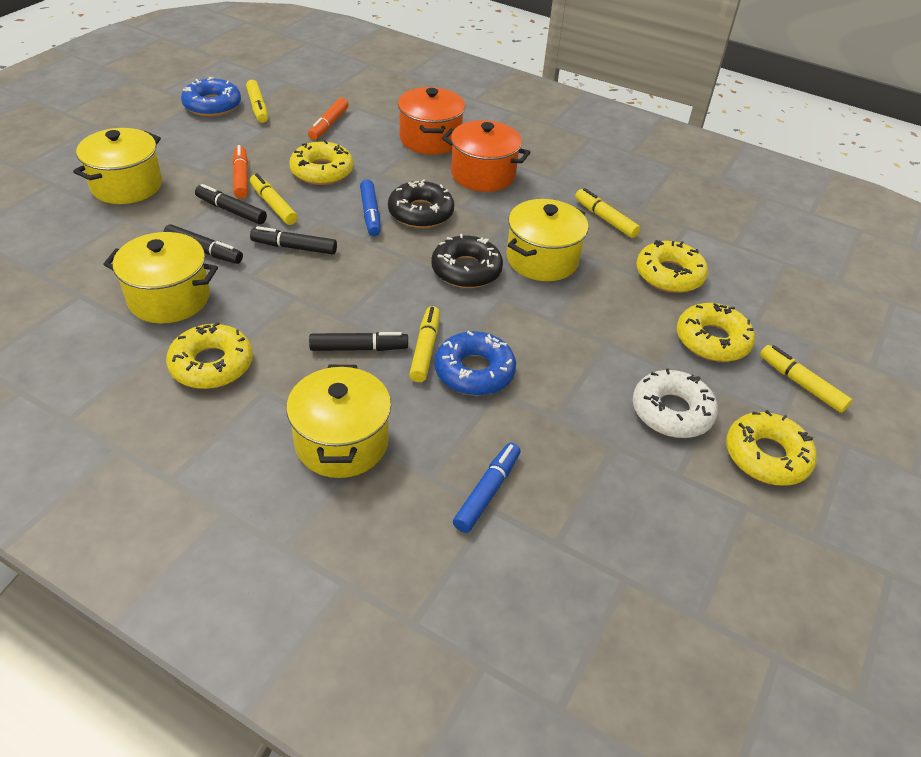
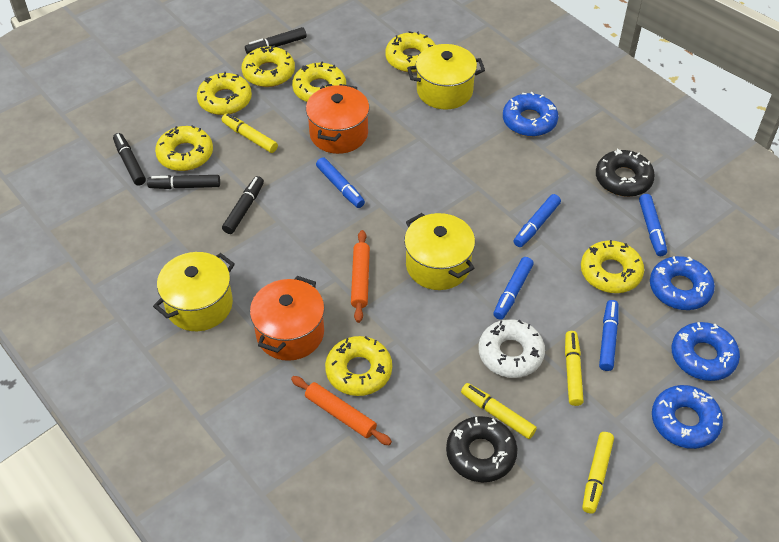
blue donut: [181,77,241,116] [435,331,516,396] = 2 -> [503,92,558,137] [650,256,715,310] [652,385,723,449] [672,322,740,381] = 4
blue marker: [360,179,381,236] [453,443,521,533] = 2 -> [316,157,365,208] [493,257,534,320] [514,194,561,247] [599,300,619,371] [639,194,667,256] = 5
orange marker: [233,145,248,199] [308,98,349,140] = 2 -> none = 0
orange rolling pin: none = 0 -> [291,376,392,445] [351,230,370,323] = 2
yellow donut: [166,322,253,389] [289,140,353,185] [636,240,708,293] [677,303,755,362] [726,410,817,486] = 5 -> [155,125,213,171] [197,72,252,115] [242,45,295,87] [292,62,346,102] [325,336,392,396] [385,31,436,73] [581,240,644,293] = 7
yellow marker: [246,80,268,123] [250,173,298,225] [409,306,440,382] [575,188,640,238] [760,345,852,413] = 5 -> [222,114,278,153] [461,383,537,439] [565,331,584,406] [582,432,614,514] = 4
yellow pot: [73,128,162,204] [103,232,218,324] [286,365,391,478] [507,199,589,281] = 4 -> [153,252,235,331] [404,213,475,290] [407,44,485,109] = 3

